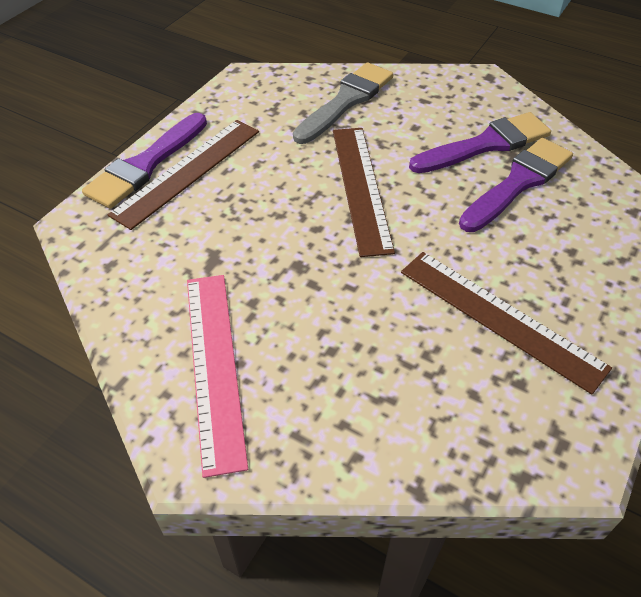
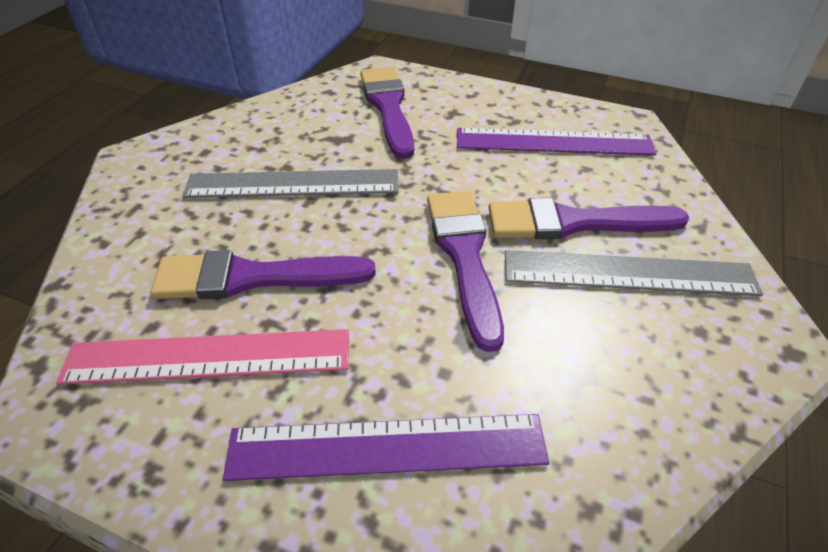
brown ruler: [108,120,259,230] [333,128,395,257] [401,252,612,394] = 3 -> none = 0
grey brush: [293,62,393,144] = 1 -> none = 0
grey ruler: none = 0 -> [182,169,399,198] [505,250,763,296] = 2
purple brush: [82,113,207,209] [409,112,551,173] [459,138,573,232] = 3 -> [150,250,376,299] [360,67,414,159] [427,191,504,352] [489,198,689,239] = 4
purple ruler: none = 0 -> [223,414,549,481] [457,128,656,156] = 2

